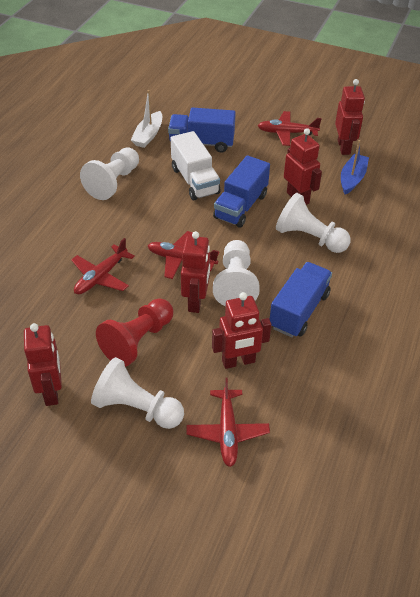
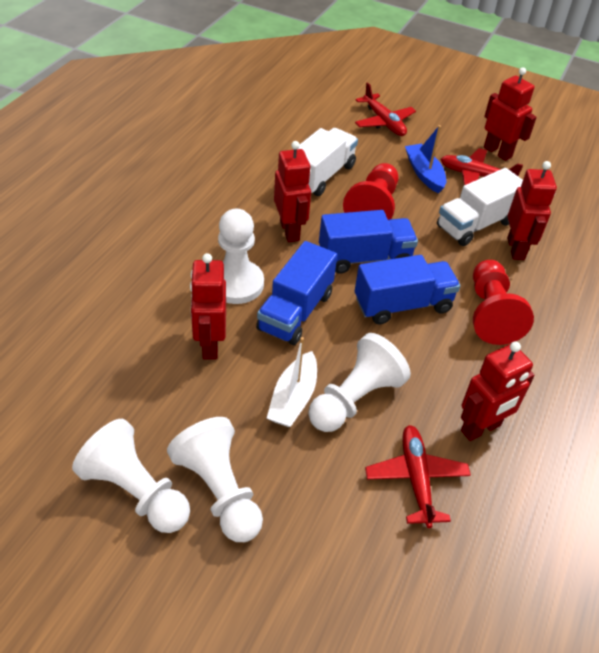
red pawn: [96,298,174,367] = 1 -> [343,163,398,220] [473,260,534,345] = 2
red plane: [71,238,135,294] [148,231,219,279] [186,378,270,467] [258,111,322,146] = 4 -> [355,82,416,136] [365,425,471,528] [440,148,523,185] = 3
white truck: [171,131,220,200] = 1 -> [293,128,358,196] [437,168,523,246] = 2

